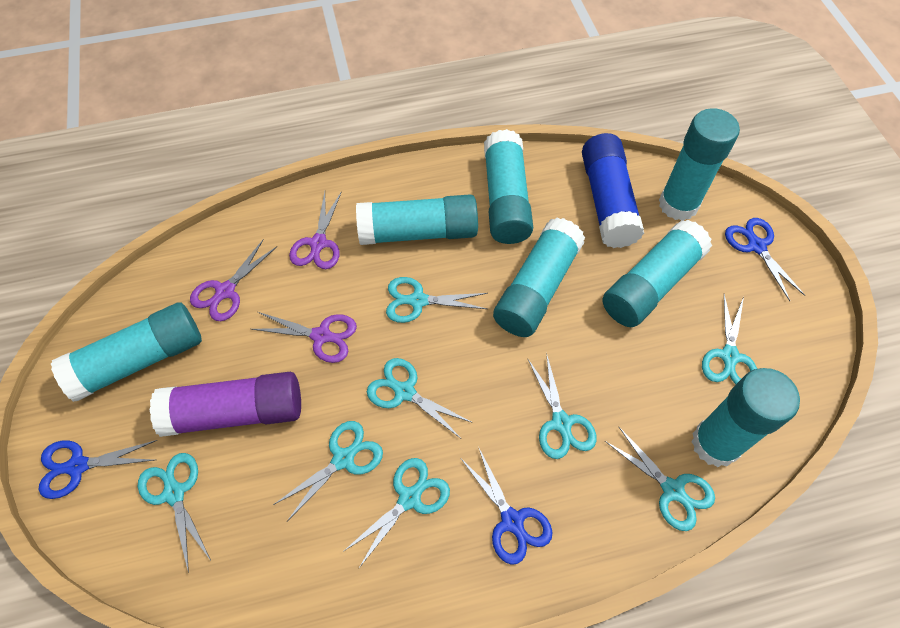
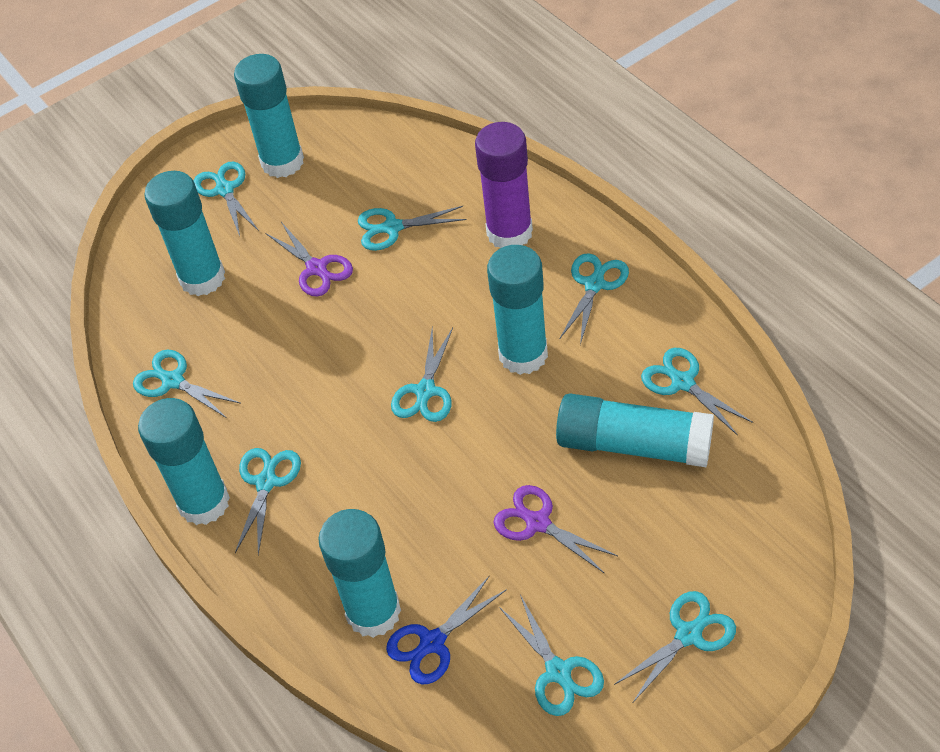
blue glue stick: [582,133,644,248] = 1 -> none = 0
blue scissors: [39,440,157,499] [461,449,553,565] [725,218,805,301] = 3 -> [386,575,507,685] = 1
purple scissors: [190,239,277,321] [251,312,357,363] [289,191,342,269] = 3 -> [265,222,353,297] [493,485,618,573] = 2
turquoise glue stick: [51,302,202,402] [356,194,478,245] [484,129,533,244] [493,217,585,337] [603,220,712,327] [659,108,740,221] [691,368,800,467] = 7 -> [138,398,230,525] [144,171,225,296] [234,54,304,178] [318,509,401,638] [487,245,548,375] [556,393,714,467] = 6
turquoise scissors: [138,453,211,573] [273,421,383,521] [344,458,450,568] [367,358,473,438] [386,277,488,323] [527,353,597,459] [605,427,715,531] [702,294,757,384] = 8 -> [133,349,241,418] [194,162,259,236] [235,448,301,555] [358,206,466,251] [391,327,453,422] [499,595,604,716] [559,253,629,345] [614,591,736,702] [641,348,753,436] = 9

